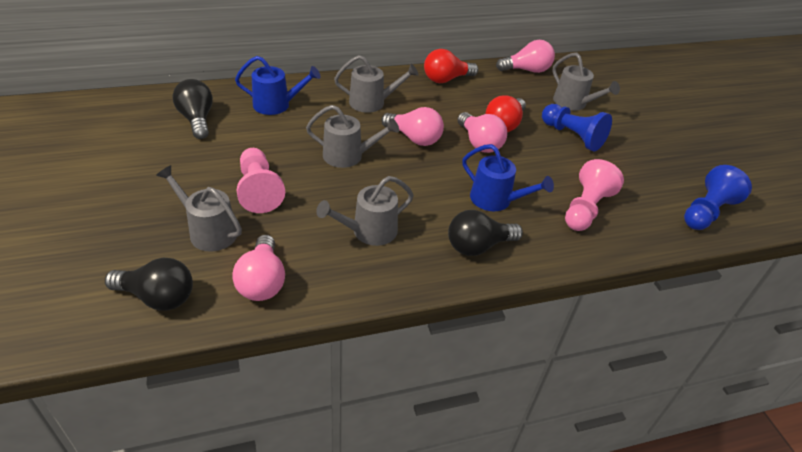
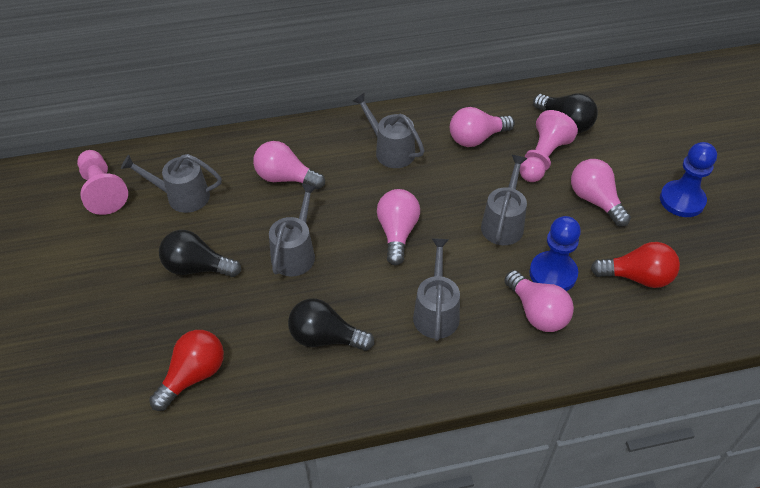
blue watering can: [235,56,321,115] [462,144,554,211] = 2 -> none = 0
pink light bulb: [232,235,285,301] [381,107,444,146] [457,112,507,153] [496,40,555,73] = 4 -> [253,141,325,189] [377,189,420,265] [450,107,515,147] [504,270,574,332] [571,159,631,227] = 5

